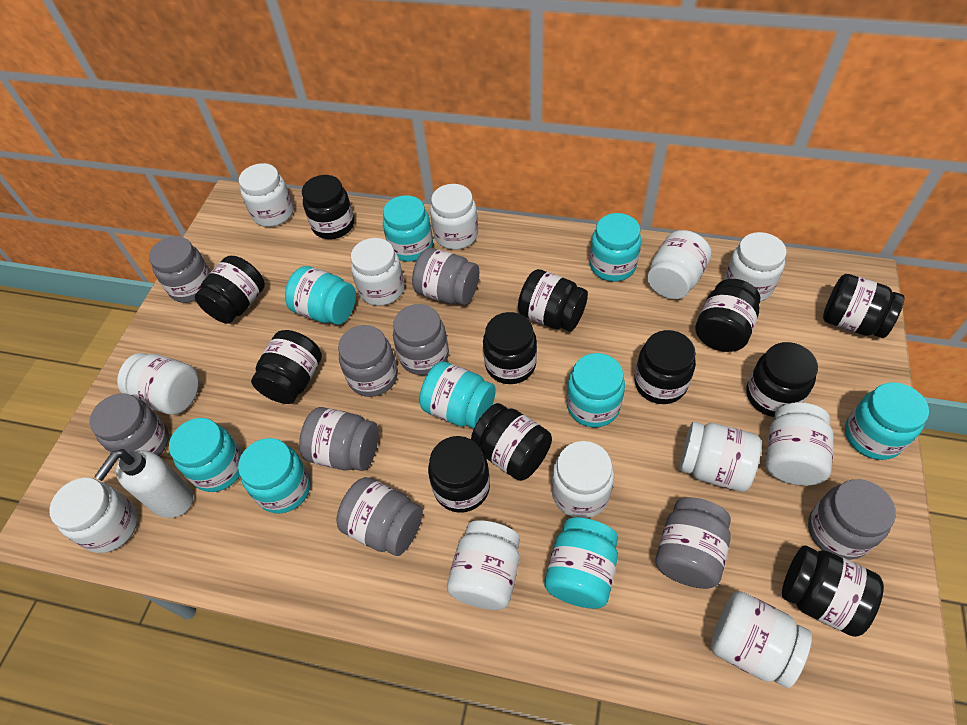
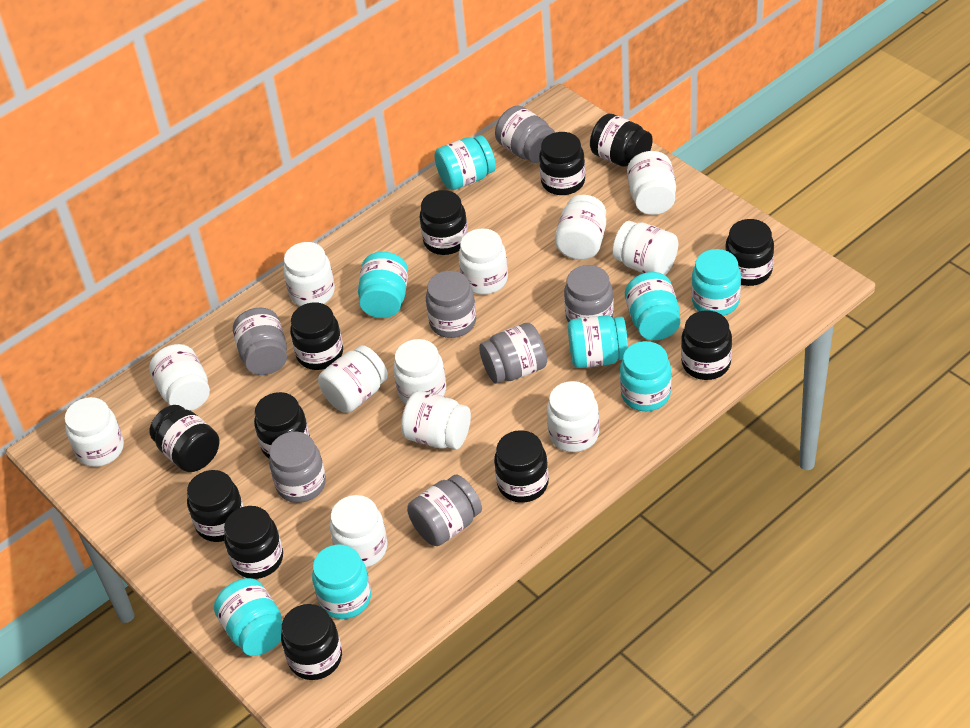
grey jar: [89,393,169,460] [149,236,211,303] [299,407,379,471] [336,477,423,556] [338,325,398,397] [393,304,449,375] [412,248,479,305] [655,497,731,589] [808,479,896,560] = 9 -> [233,308,287,375] [269,432,326,503] [407,475,482,546] [426,271,476,338] [479,323,547,383] [495,106,555,163] [564,265,614,322] = 7
turquoise jar: [169,418,243,492] [238,438,311,514] [285,266,356,325] [383,195,433,262] [419,361,496,429] [544,517,618,609] [566,353,625,428] [589,213,641,282] [845,382,929,460] = 9 -> [214,578,283,656] [312,544,371,619] [358,252,408,318] [434,135,496,190] [568,315,628,368] [620,341,671,411] [625,272,680,340] [691,249,741,316] = 8
white soap dispenser: [94,449,193,518] = 1 -> none = 0

